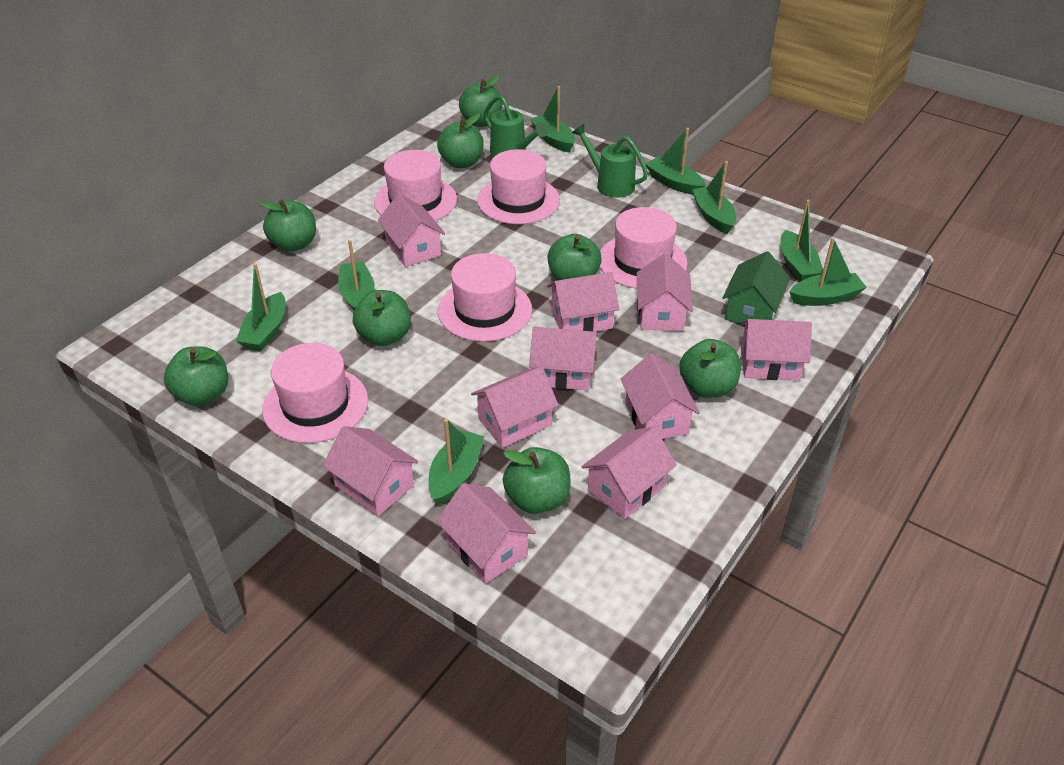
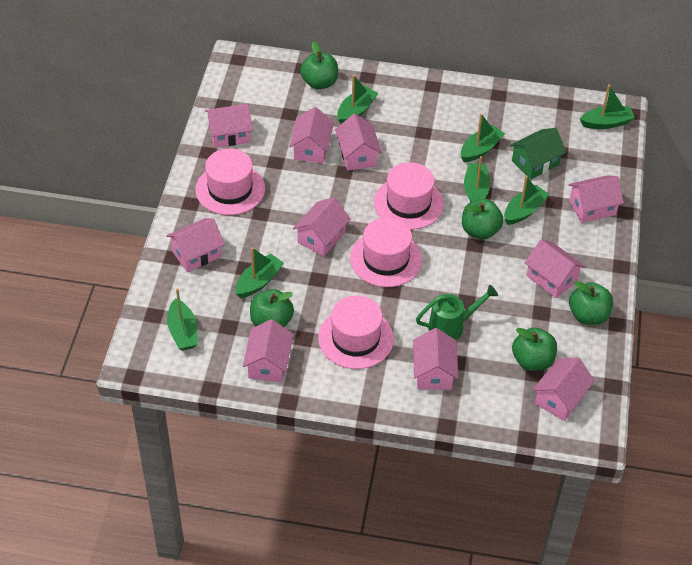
green apple: [164,346,228,406] [258,199,316,252] [353,290,411,346] [437,114,484,168] [459,75,503,127] [503,447,571,514] [547,234,602,281] [680,339,741,398] = 8 -> [250,289,294,327] [300,41,338,89] [462,199,504,240] [512,327,557,371] [569,281,613,325] = 5
green boat: [236,263,285,351] [338,240,375,310] [428,419,484,505] [530,86,575,153] [646,128,706,195] [692,161,736,234] [780,200,823,282] [789,237,867,306] = 8 -> [167,288,198,351] [235,247,284,298] [337,75,378,124] [461,113,505,162] [464,156,490,202] [504,175,549,225] [580,84,635,129] = 7
green watering can: [484,95,548,157] [572,124,648,198] = 2 -> [416,285,498,340] = 1
pink hat: [262,343,368,443] [374,150,457,221] [438,253,532,342] [477,149,560,224] [600,207,687,289] = 5 -> [196,148,265,215] [318,295,394,369] [350,217,422,287] [374,162,444,230] = 4

